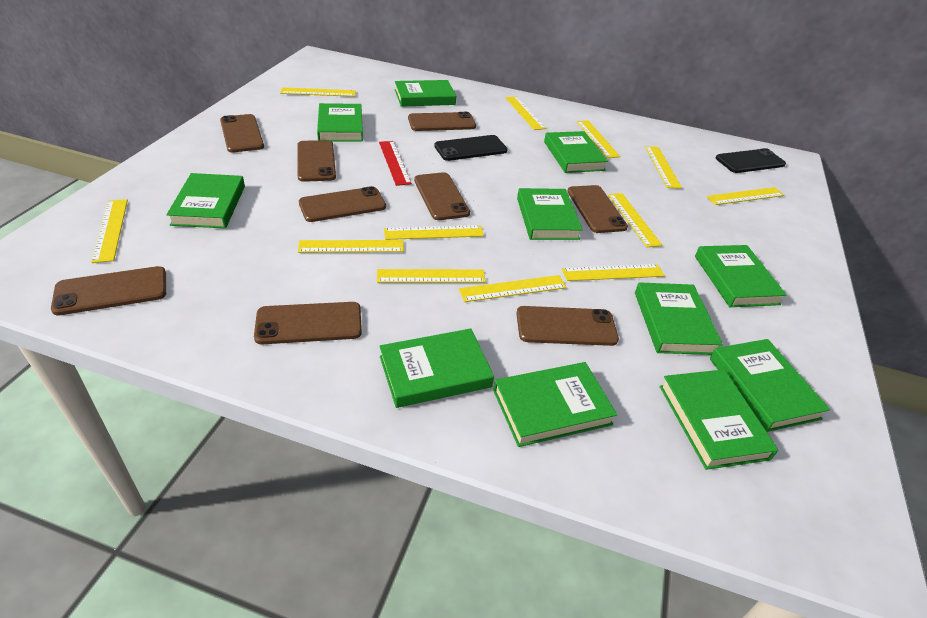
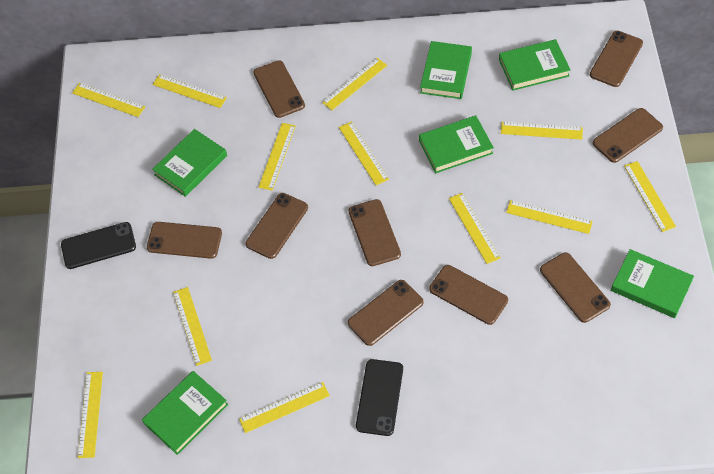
green book: [166,173,245,228] [317,103,363,142] [379,329,494,408] [395,80,456,107] [493,362,617,447] [517,188,583,240] [544,131,608,173] [635,282,723,355] [659,369,778,470] [695,245,787,307] [710,339,830,432] = 11 -> [142,371,228,455] [152,129,227,197] [419,116,494,173] [420,41,472,99] [499,39,570,91] [611,249,694,318] = 6
red ruler: [379,141,412,186] = 1 -> none = 0

